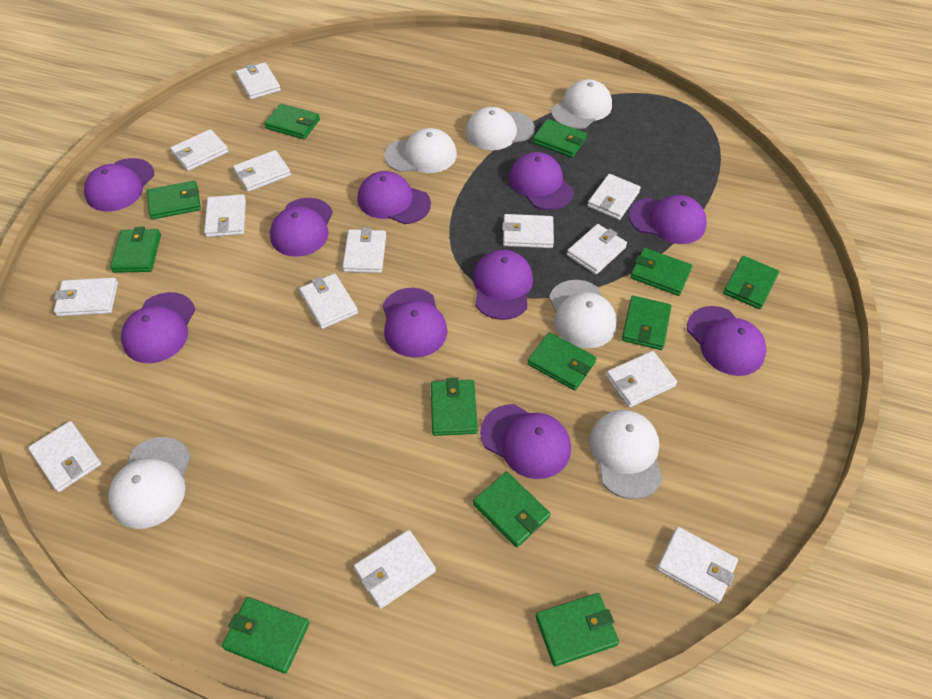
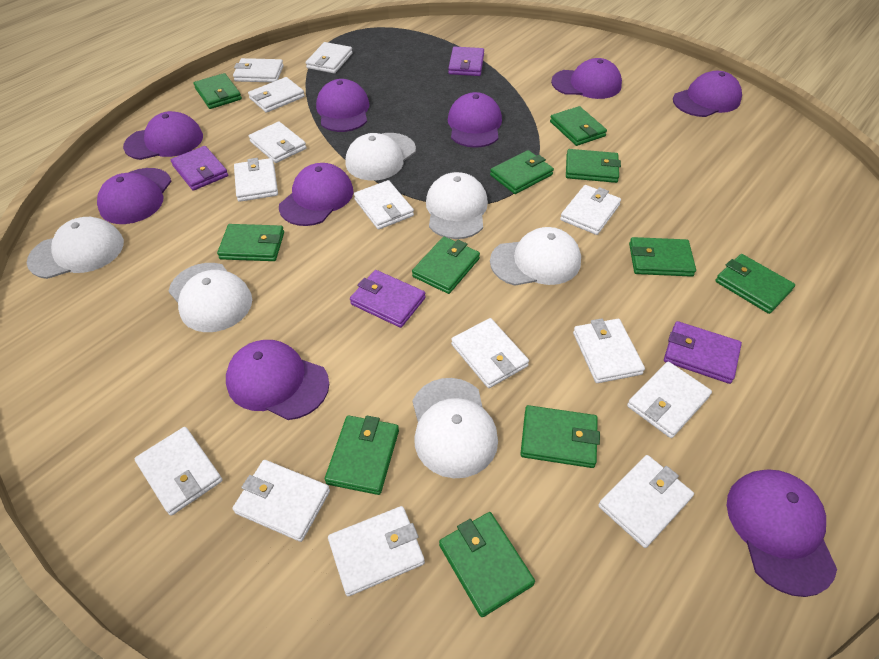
green wallet: [110,227,161,273] [147,181,201,219] [222,597,309,673] [264,104,320,139] [431,378,478,436] [473,472,551,548] [527,332,596,390] [532,119,587,158] [535,593,619,667] [622,296,671,350] [630,248,692,296] [723,256,779,309] = 12 -> [194,73,242,109] [217,224,284,261] [325,415,399,495] [412,237,480,294] [439,512,535,617] [490,150,554,194] [520,405,600,468] [550,106,607,146] [566,149,621,183] [629,237,696,277] [715,254,795,314] = 11
purple cap: [84,158,154,212] [121,292,195,363] [270,198,333,257] [357,171,431,224] [383,288,447,358] [473,250,533,320] [480,404,571,479] [509,152,574,210] [629,195,707,244] [687,306,766,376] = 10 -> [97,168,172,224] [123,111,203,160] [226,340,329,420] [279,163,354,226] [316,79,369,132] [448,92,502,148] [551,58,622,99] [673,71,742,117] [727,469,837,597] = 9
purple wallet: none = 0 -> [171,146,228,191] [350,270,426,328] [448,46,484,76] [664,321,742,384] = 4

